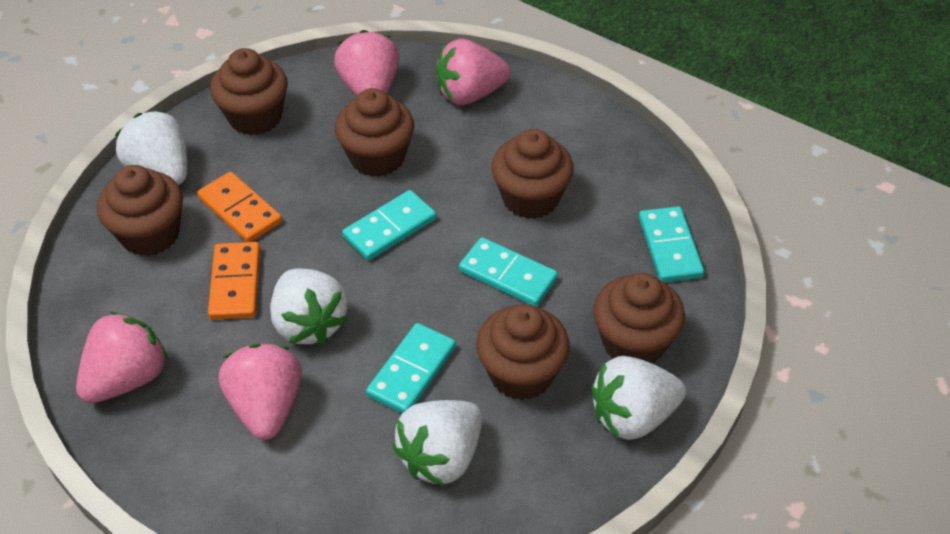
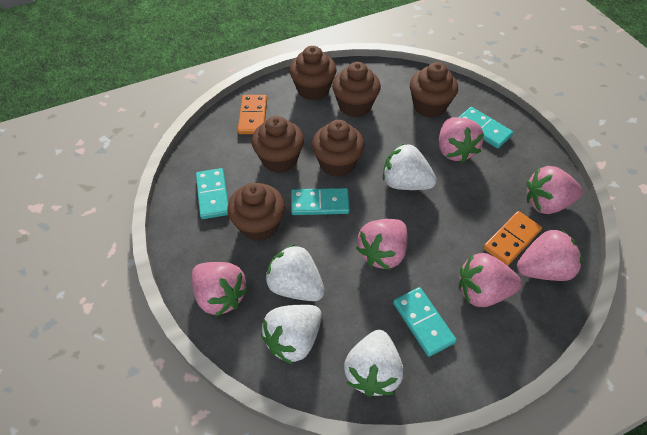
pink strawberry: [76,312,168,403] [219,343,302,440] [334,30,399,96] [436,39,511,105] = 4 -> [192,262,249,317] [356,219,408,270] [439,117,484,163] [459,253,522,307] [517,229,583,281] [526,166,583,214] = 6

